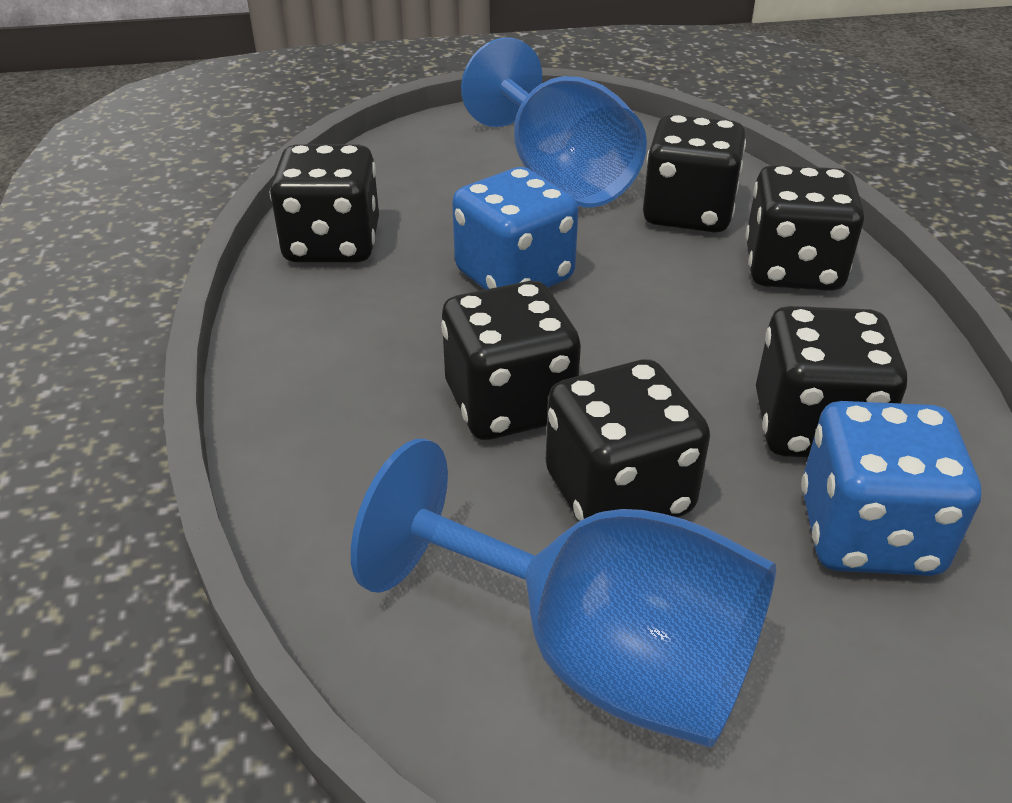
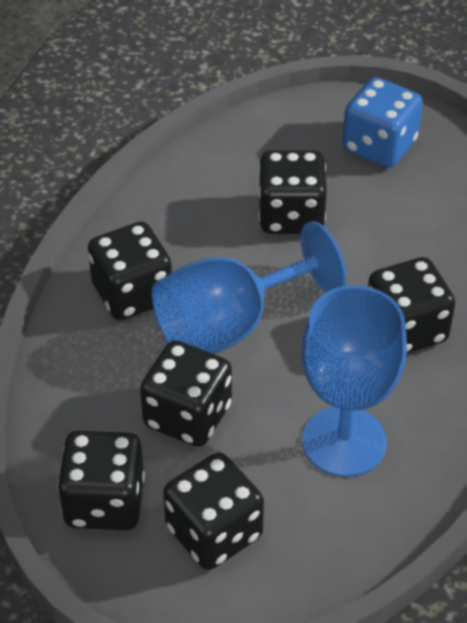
blue dice: [452,167,579,290] [801,401,981,576] = 2 -> [342,77,423,168] = 1

